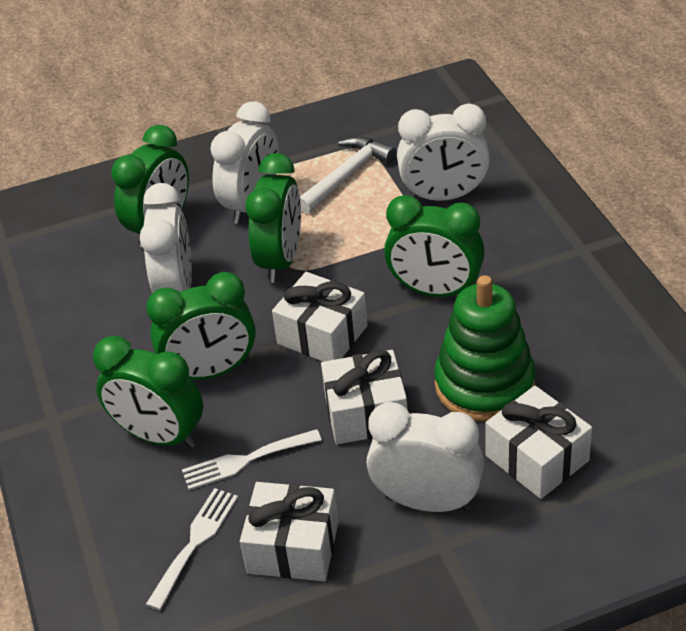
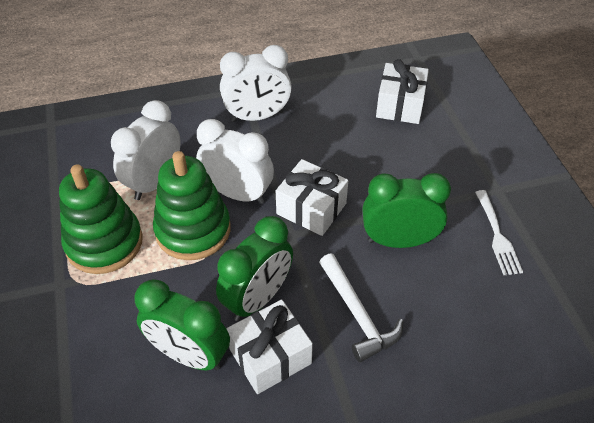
green clock: [93,336,203,448] [111,125,189,248] [146,272,256,380] [246,153,301,283] [384,195,485,297] = 5 -> [134,279,230,370] [216,216,293,321] [362,173,451,248] = 3
green stacking toy: [434,275,536,422] = 1 -> [59,164,143,274] [153,151,230,260] = 2
white clock: [140,183,192,293] [210,102,279,224] [367,402,484,512] [397,104,490,201] = 4 -> [111,100,181,200] [196,119,274,204] [220,45,292,122] = 3
white fork: [146,488,238,610] [182,429,322,490] = 2 -> [475,190,523,275] = 1
white gift: [240,482,338,581] [272,272,367,362] [321,350,407,444] [486,386,592,499] = 4 -> [226,300,313,394] [276,159,348,236] [376,59,429,124] = 3

